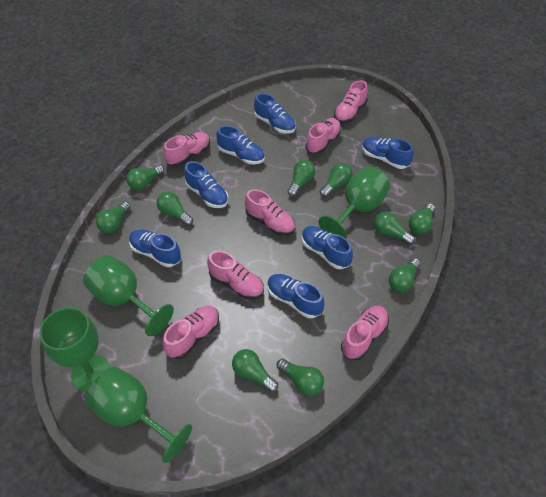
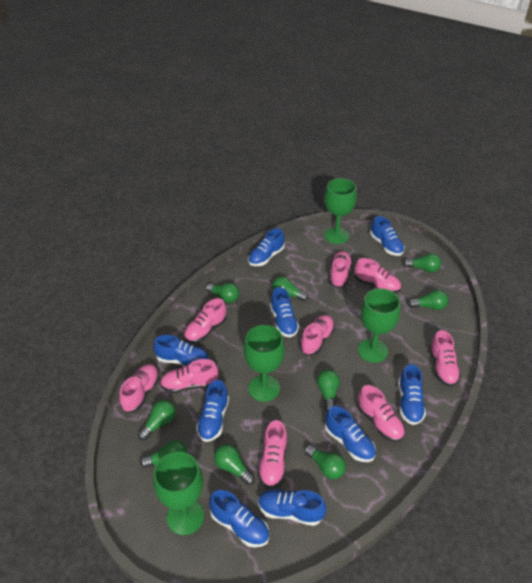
blue shoe: [129,229,181,267] [184,161,229,208] [216,126,265,164] [254,93,296,134] [268,274,324,318] [301,226,353,269] [362,137,414,169] = 7 -> [153,335,209,366] [196,380,229,442] [209,490,269,547] [248,228,285,266] [258,489,326,526] [270,287,299,337] [325,406,376,462] [370,216,405,256] [398,364,426,425] = 9
green light bulb: [96,201,131,233] [126,165,164,190] [156,192,193,226] [232,349,278,393] [277,359,324,396] [288,160,315,197] [320,163,353,197] [374,211,415,245] [388,258,421,292] [409,203,435,235] = 10 -> [138,400,176,440] [140,440,188,468] [206,283,239,303] [214,444,255,485] [272,277,308,301] [304,445,346,479] [317,370,340,411] [403,254,441,273] [408,290,448,310] = 9
pink shoe: [163,132,210,167] [163,306,219,359] [207,251,264,299] [245,189,295,236] [305,118,341,154] [334,80,368,123] [341,306,389,360] = 7 -> [119,364,159,413] [160,359,218,393] [184,298,227,343] [258,420,287,488] [300,315,335,355] [329,251,352,288] [354,258,401,293] [357,385,405,442] [429,330,461,387] = 9

